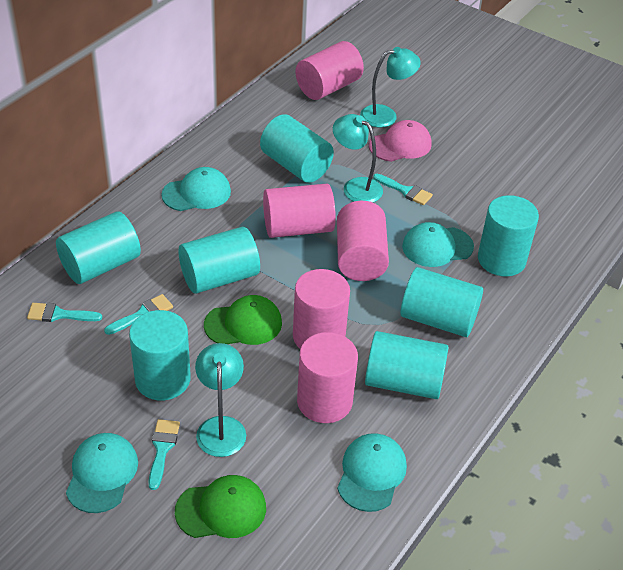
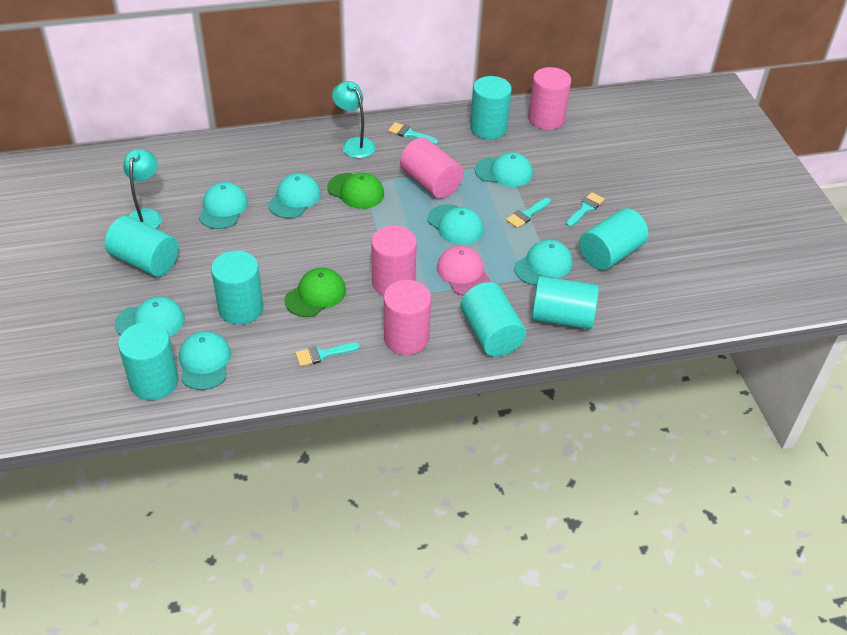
pink cylinder: [263,184,336,238] [293,269,350,349] [296,41,364,100] [297,332,358,423] [337,201,389,281] = 5 -> [371,226,417,296] [384,280,431,355] [400,138,464,199] [528,67,571,130] = 4
turquoise cap: [66,433,138,513] [161,167,231,211] [337,433,407,512] [402,222,474,267] = 4 -> [115,296,185,337] [179,331,231,390] [199,182,248,229] [268,173,321,218] [427,204,483,245] [475,152,533,187] [514,239,573,286] = 7
turquoise lamp: [195,343,246,457] [333,114,383,202] [360,47,421,128] = 3 -> [123,149,162,228] [332,81,376,158] = 2

